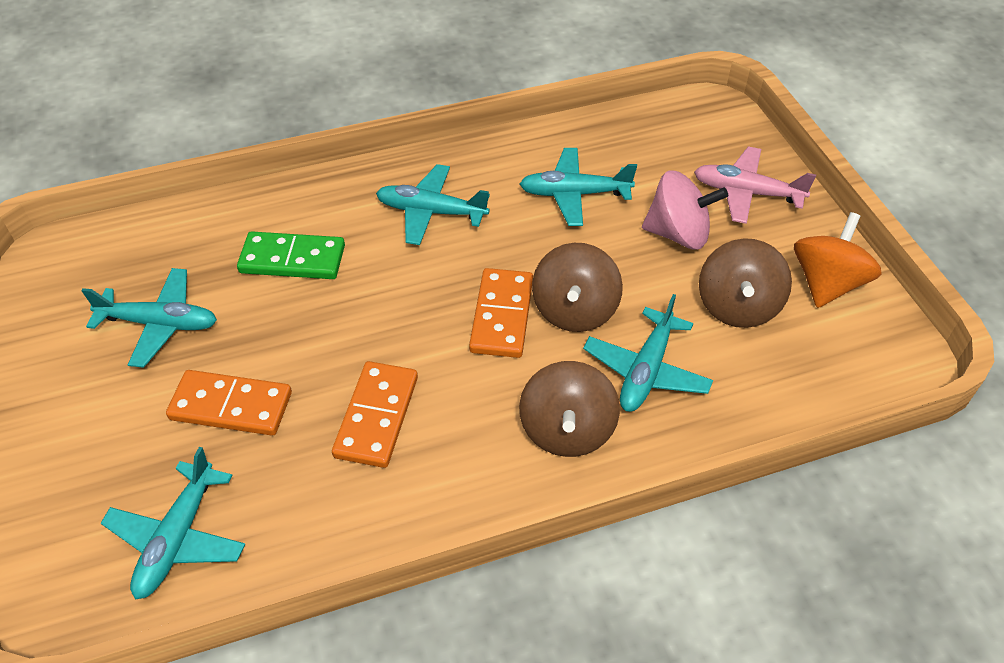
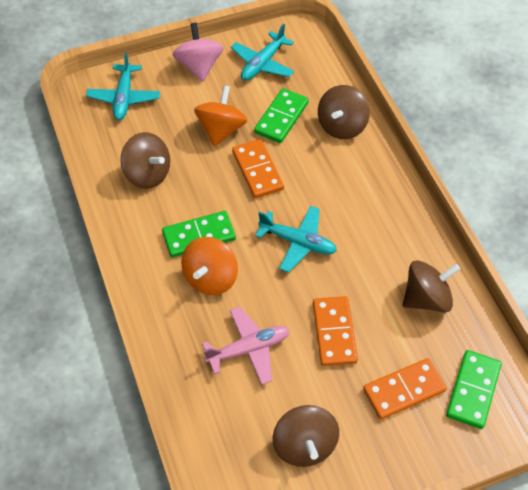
brown spinning top: [519,361,620,457] [532,243,623,332] [699,238,792,328] = 3 -> [120,132,170,189] [273,405,339,467] [318,85,370,139] [403,260,461,313] = 4
green domino: [237,231,345,279] = 1 -> [162,211,236,257] [254,88,309,143] [446,350,502,429] = 3
orange spinning top: [794,212,882,308] = 1 -> [181,237,238,295] [194,85,247,147] = 2
turquoise plane: [81,268,217,368] [101,447,245,600] [376,164,490,245] [520,148,637,226] [583,294,713,412] = 5 -> [86,52,160,120] [231,24,294,81] [255,206,337,273] = 3

